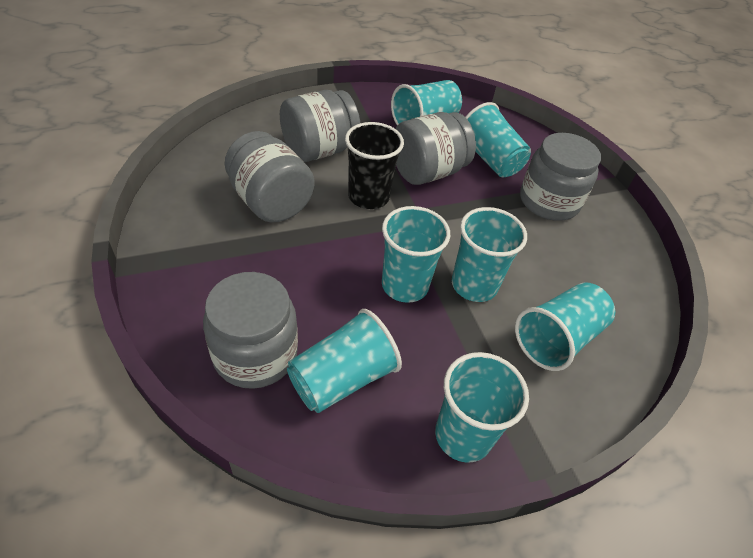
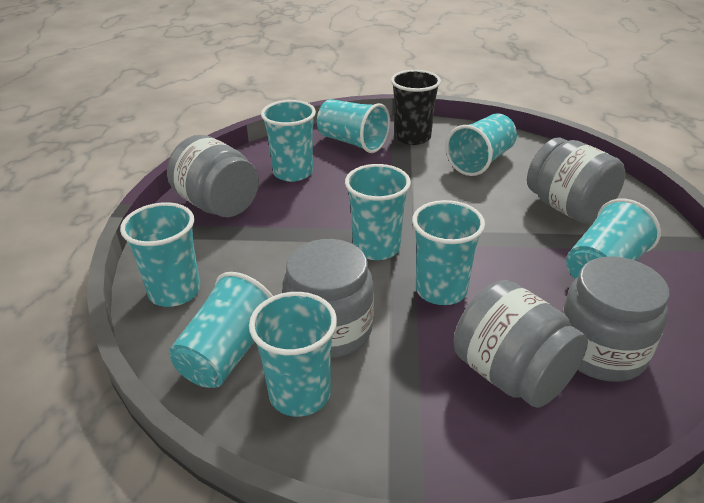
turquoise cup: [287,309,402,413] [382,206,450,303] [391,80,462,125] [435,352,529,463] [452,207,527,302] [465,102,531,177] [515,282,615,371] = 7 -> [120,202,200,307] [169,272,273,388] [249,292,337,417] [261,100,316,182] [317,99,390,153] [345,164,411,260] [412,200,485,305] [445,113,517,176] [566,198,661,279] = 9

